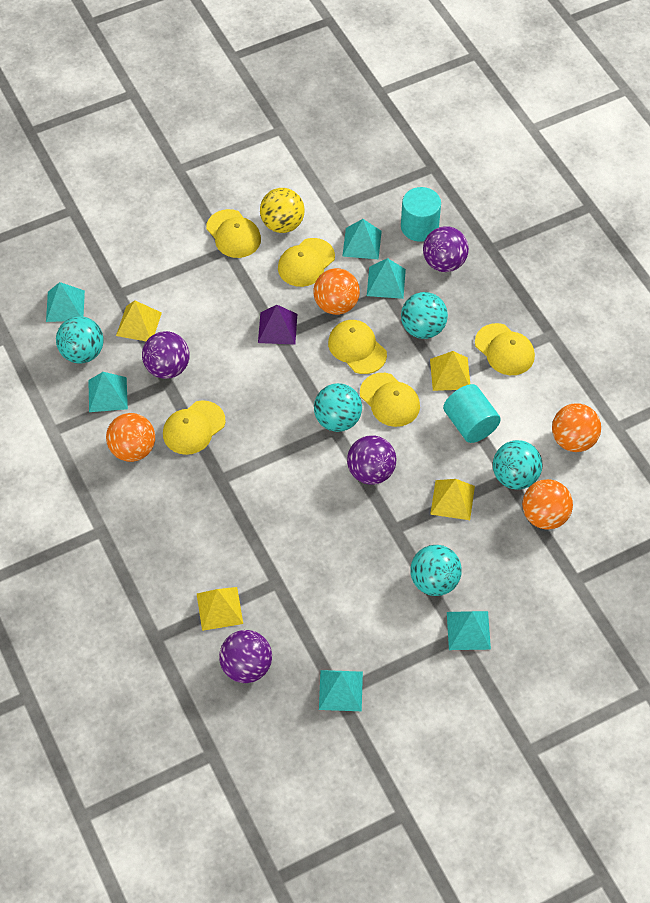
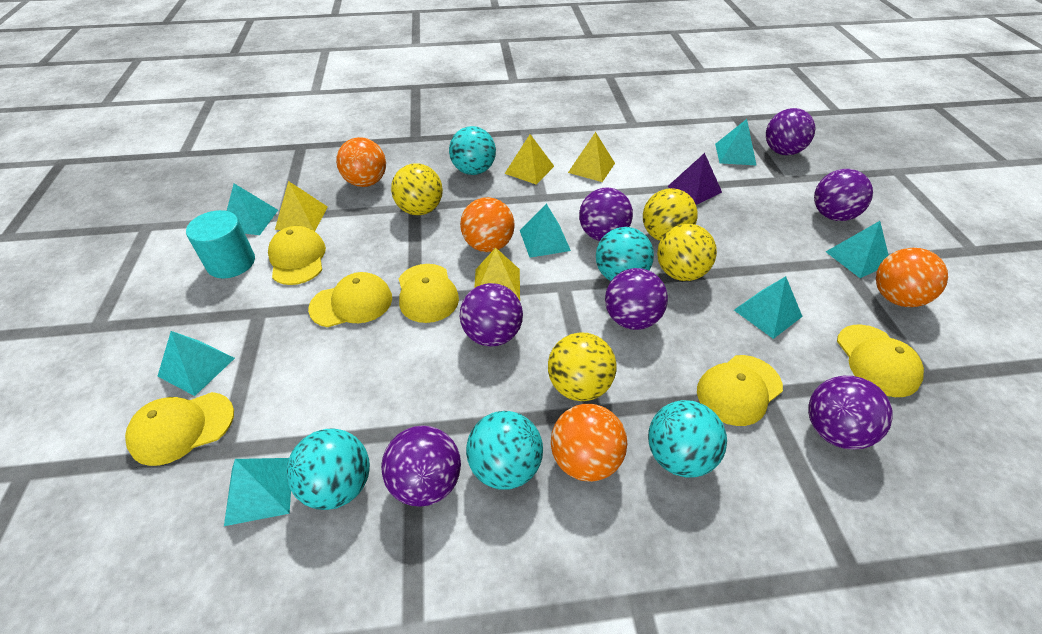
purple ball: [142,331,190,379] [219,630,272,683] [347,435,396,485] [423,226,469,272] = 4 -> [381,425,461,507] [460,283,523,347] [579,188,633,241] [605,268,668,330] [766,108,815,155] [808,376,893,450] [814,169,873,221] = 7
turquoise cylinder: [401,187,441,242] [443,384,501,443] = 2 -> [186,210,255,278] = 1
turquoise pyramid: [46,282,85,322] [88,372,128,412] [319,670,363,711] [342,219,382,260] [367,258,406,299] [447,611,491,650] = 6 -> [157,331,235,396] [224,458,291,526] [227,184,278,235] [520,203,571,258] [715,119,756,165] [734,276,803,339] [826,221,889,278] = 7
yellow ball: [260,188,305,233] = 1 -> [391,163,443,215] [548,332,617,401] [643,188,698,241] [657,224,717,281] = 4

